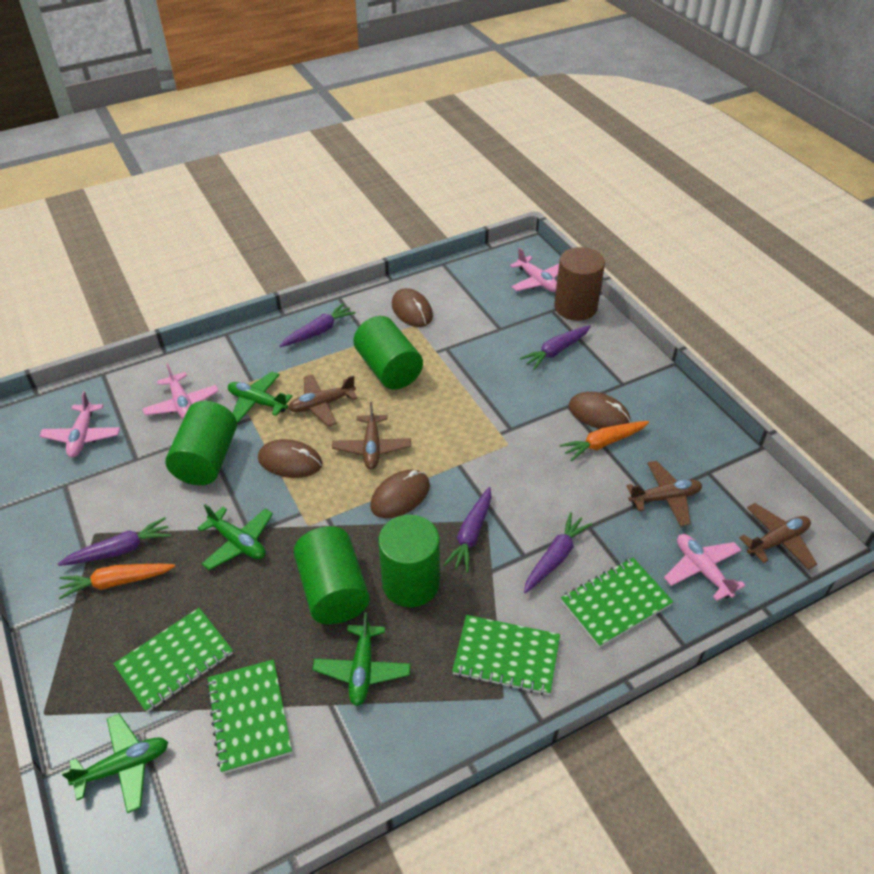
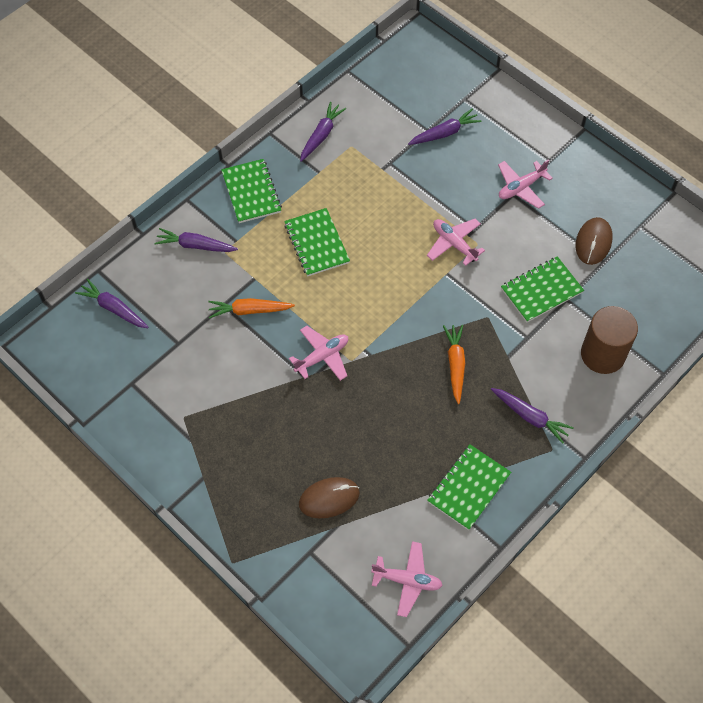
brown mouse: [258,439,322,478] [370,470,430,518] [392,288,433,327] [568,392,630,429] = 4 -> [299,477,360,518] [576,217,613,265] = 2
brown plane: [288,374,358,426] [332,402,411,469] [626,461,702,526] [739,503,817,569] = 4 -> none = 0
green cylinder: [165,401,237,485] [294,526,370,624] [353,316,423,389] [378,515,440,607] = 4 -> none = 0
green plane: [61,713,168,813] [198,504,273,570] [228,372,292,423] [312,612,411,706] = 4 -> none = 0

